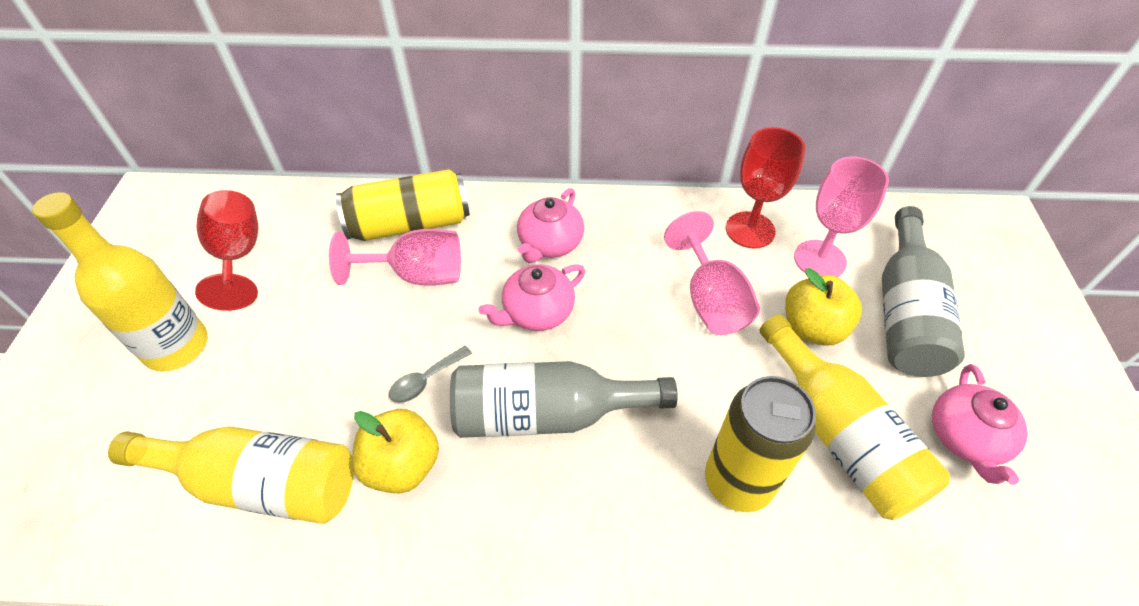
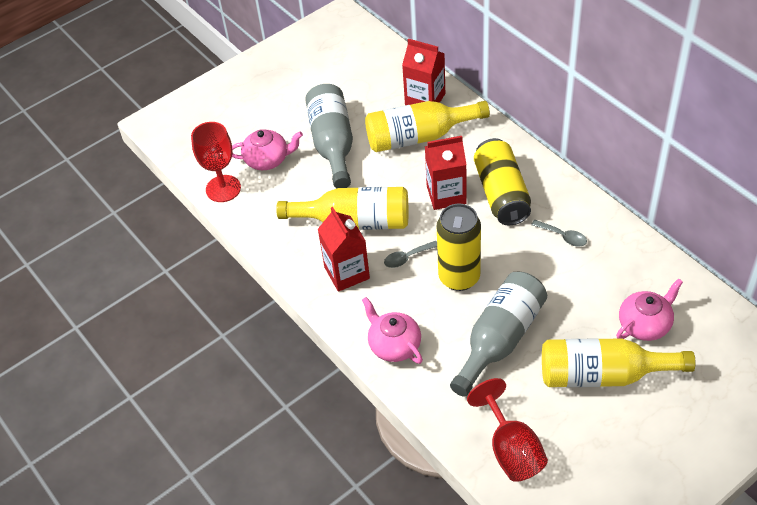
grey spoon: [389,346,472,403] = 1 -> [384,241,437,268] [531,220,587,247] = 2
pink goblet: [329,229,461,286] [664,211,760,335] [794,157,889,277] = 3 -> none = 0
red carton: none = 0 -> [318,207,370,292] [402,39,445,105] [425,136,467,210] = 3
yellow apple: [352,409,439,493] [785,268,862,346] = 2 -> none = 0

